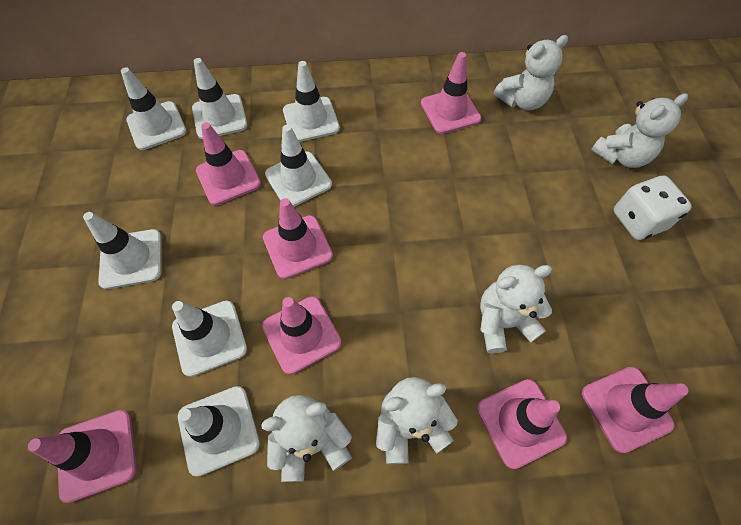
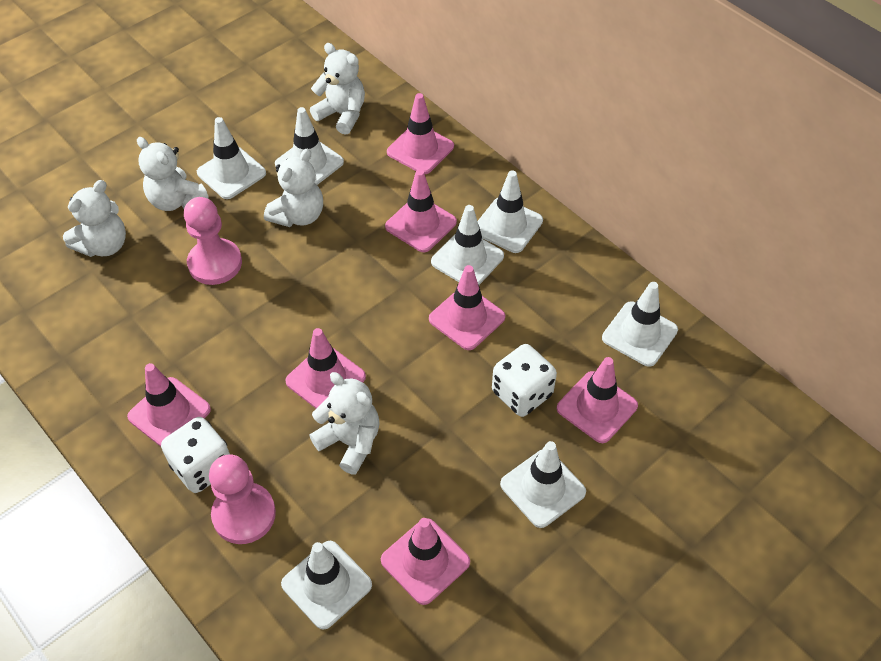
pink pawn: none = 0 -> [184,197,242,285] [209,454,276,544] = 2
white dice: [614,175,692,240] = 1 -> [161,417,230,493] [492,344,557,417] = 2

